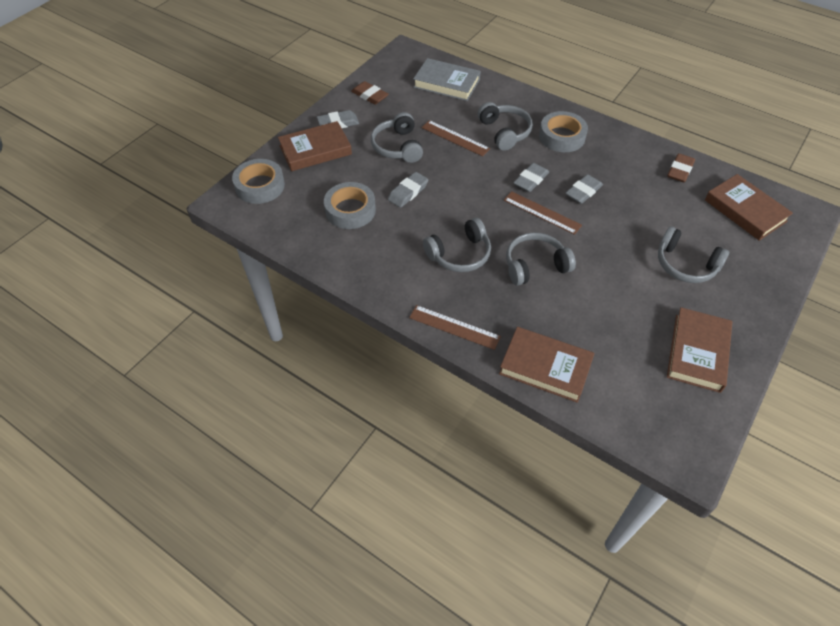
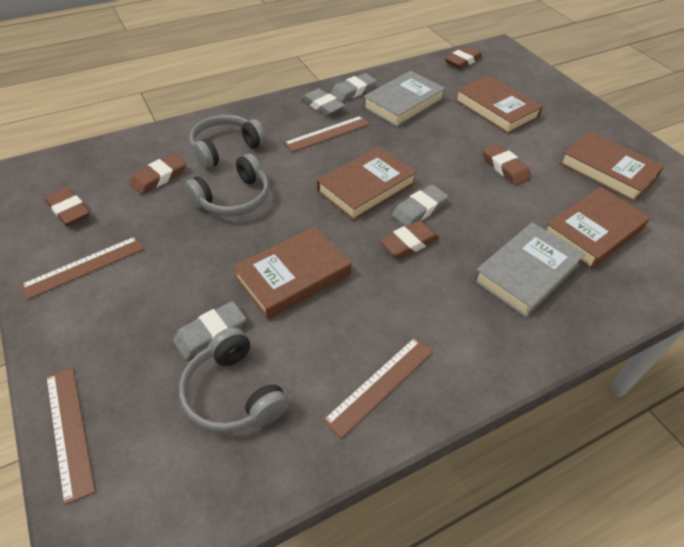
brown book: [278,121,352,171] [499,327,594,403] [667,307,732,393] [705,174,793,241] = 4 -> [233,226,352,319] [317,147,417,221] [455,75,543,134] [547,187,650,269] [560,131,664,202] = 5
brown eraser: [351,81,389,105] [667,153,695,182] = 2 -> [45,187,90,226] [129,154,186,194] [379,220,439,259] [445,46,482,69] [482,143,531,185] = 5
brown ruler: [409,305,501,350] [422,120,490,156] [504,191,582,235] = 3 -> [21,236,144,300] [46,367,95,505] [284,116,370,152] [323,337,433,439] = 4
grey book: [413,58,481,101] = 1 -> [363,71,445,127] [473,222,585,318] = 2
grey headphones: [371,112,423,163] [423,218,491,272] [478,102,533,151] [506,232,576,286] [658,227,729,283] = 5 -> [179,327,289,433] [184,154,269,216] [189,115,266,169] = 3
grey tape: [232,159,285,204] [324,182,376,229] [539,111,588,152] = 3 -> none = 0

